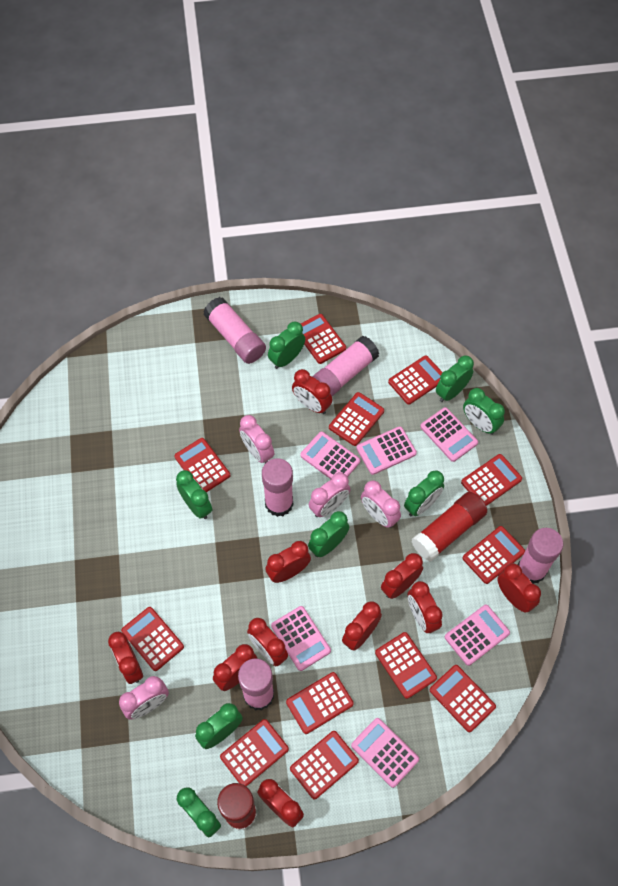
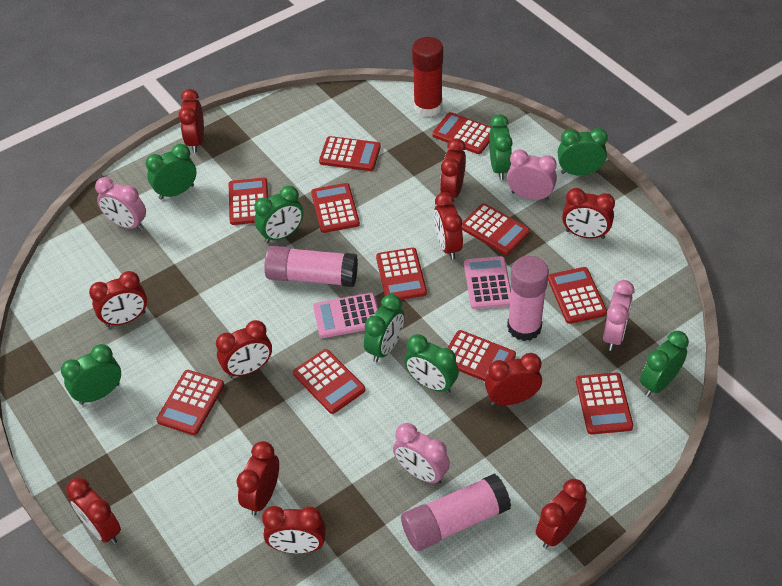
pink calculator: [271,606,331,671] [300,431,360,479] [351,718,419,788] [356,426,417,475] [420,407,478,462] [445,605,510,666] = 6 -> [313,293,378,338] [464,256,511,309] = 2
pink glue stick: [203,297,266,364] [238,658,274,711] [262,458,293,517] [312,336,379,396] [518,528,564,584] = 5 -> [264,246,358,287] [401,473,511,551] [507,256,549,341] = 3
red calculator: [121,607,184,671] [174,438,230,492] [220,719,289,787] [286,672,354,734] [290,731,359,800] [301,314,346,364] [329,392,384,446] [375,632,437,699] [388,356,443,405] [430,665,496,732] [461,454,522,506] [463,526,525,584] = 12 -> [156,370,224,435] [229,178,268,225] [293,349,365,414] [311,183,360,233] [319,136,381,171] [376,248,427,300] [432,112,491,154] [447,330,516,381] [462,203,529,255] [548,267,607,324] [576,373,633,434] = 11
red clock: [108,632,143,684] [213,644,258,691] [247,618,288,666] [257,779,304,827] [266,541,311,583] [292,369,332,414] [342,601,382,651] [381,553,423,599] [408,581,443,633] [497,563,541,613] = 10 -> [66,478,121,544] [89,271,147,327] [178,89,204,153] [216,320,272,378] [236,441,279,516] [262,506,326,554] [434,192,463,260] [440,138,466,198] [485,353,542,405] [536,479,587,549] [562,188,615,239] = 11
red glue stick: [217,783,257,831] [411,492,487,562] = 2 -> [412,37,443,117] = 1

